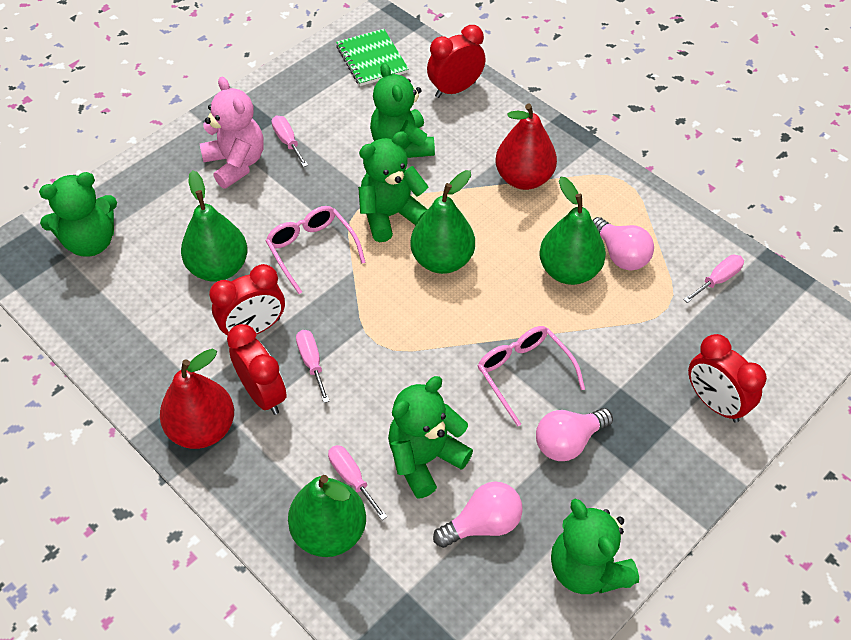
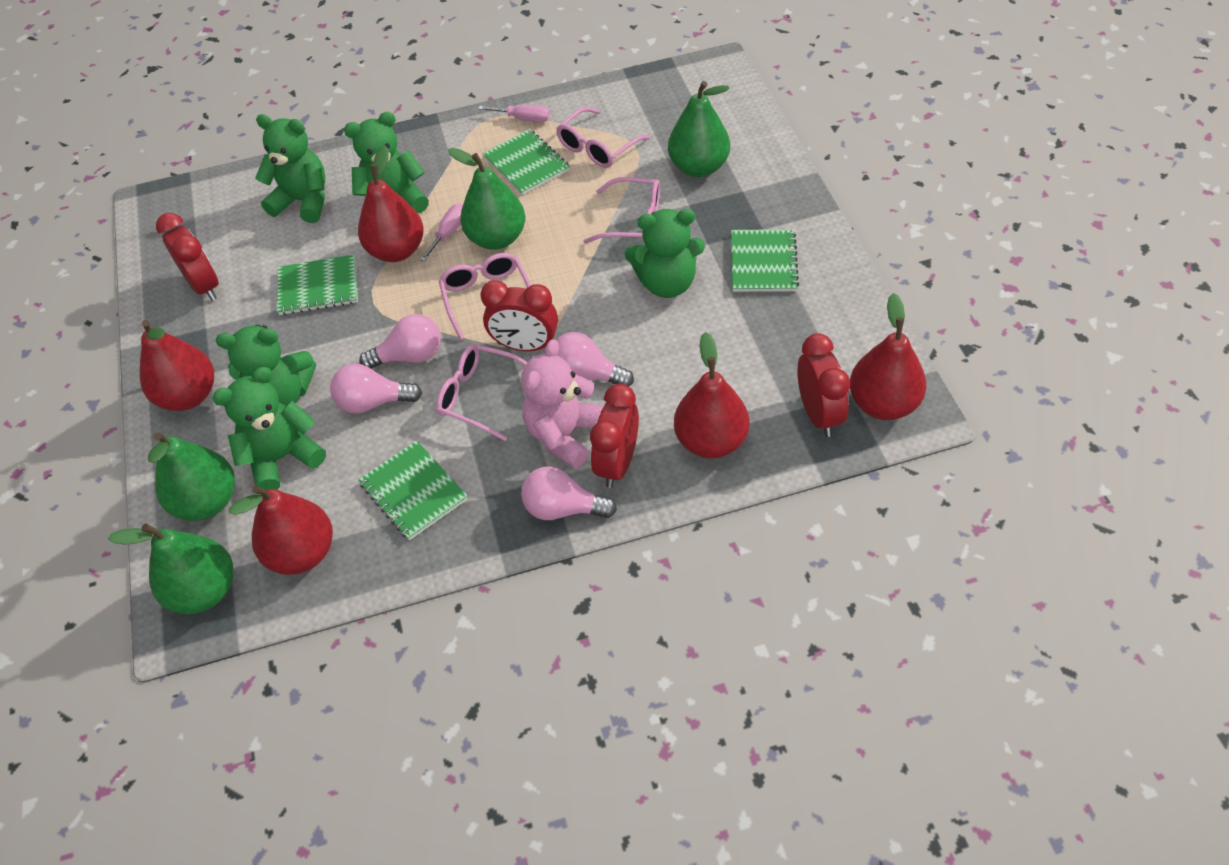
green notebook: [336,29,409,86] = 1 -> [277,254,358,315] [358,440,468,541] [482,129,570,195] [731,229,799,292] = 4
pink glasses: [266,206,366,294] [478,326,585,427] = 2 -> [436,344,527,441] [439,253,531,340] [556,107,651,168] [583,177,660,244] = 4
pink light bulb: [433,481,523,548] [536,408,613,461] [593,217,654,270] = 3 -> [330,364,422,414] [359,314,441,369] [521,466,617,520] [556,332,634,387] = 4
pink screwdriver: [272,115,308,167] [296,330,329,403] [328,445,387,520] [683,255,744,303] = 4 -> [420,204,463,262] [478,105,550,123] = 2
red pear: [160,349,234,449] [495,103,557,190] = 2 -> [140,320,214,411] [229,486,333,575] [358,145,424,262] [674,332,749,459] [850,293,926,420] = 5

